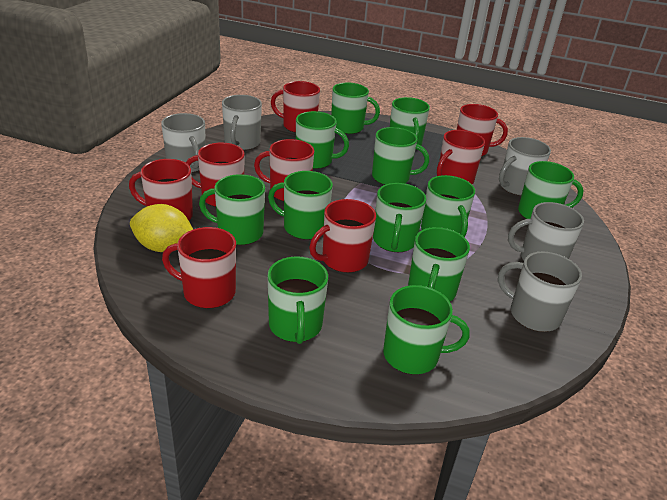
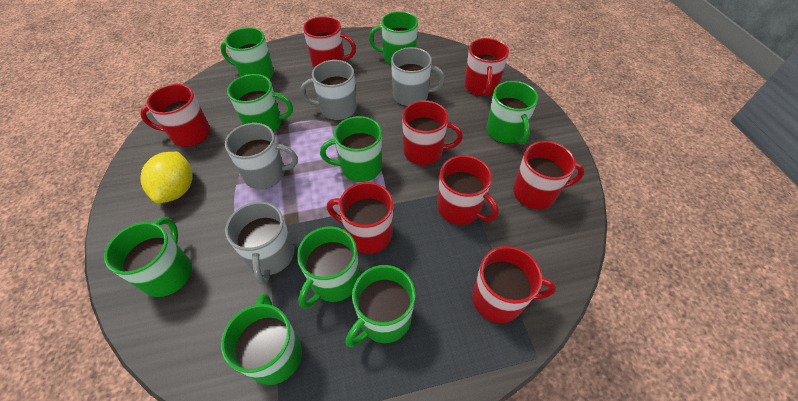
green mug: [199,174,265,245] [268,171,333,240] [268,256,328,344] [296,111,349,169] [331,83,380,134] [372,127,429,185] [373,183,426,252] [383,285,469,375] [390,97,430,150] [408,227,470,301] [421,175,475,237] [518,161,584,219] = 12 -> [104,217,192,297] [220,27,274,79] [221,293,302,385] [227,74,293,132] [297,227,360,309] [320,116,382,182] [346,265,415,347] [369,11,418,65] [486,81,538,144] = 9
grey mug: [161,113,206,173] [222,95,262,150] [498,251,582,332] [499,137,551,196] [508,202,584,260] = 5 -> [225,123,298,189] [225,202,294,285] [300,60,357,120] [391,47,445,106] = 4

